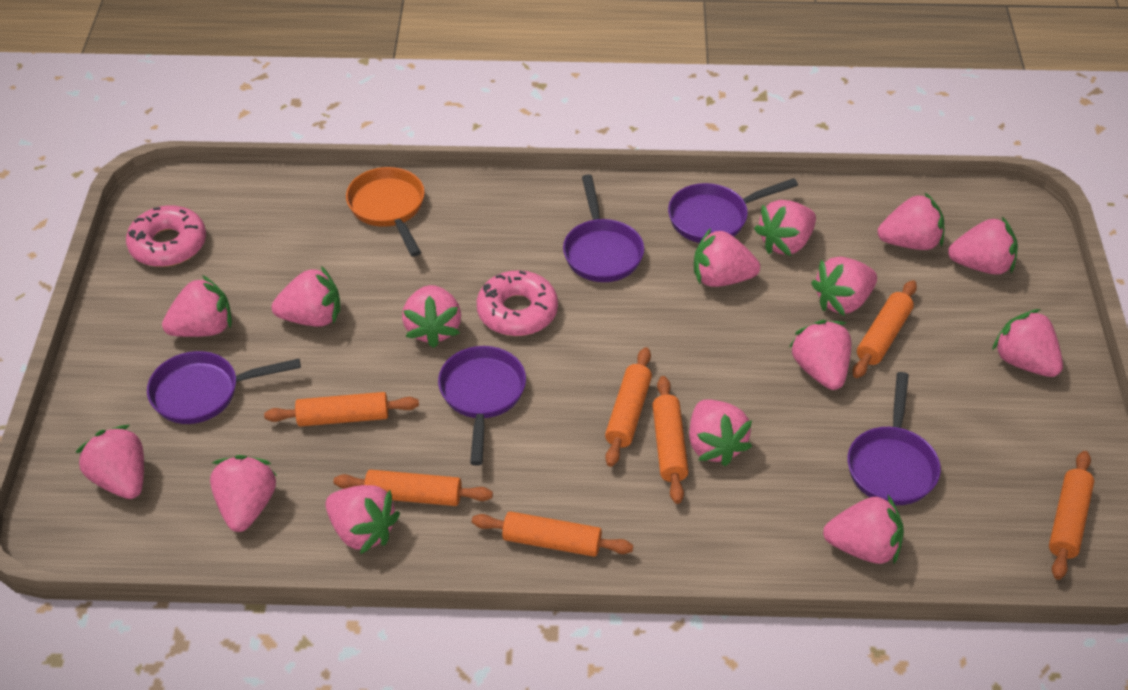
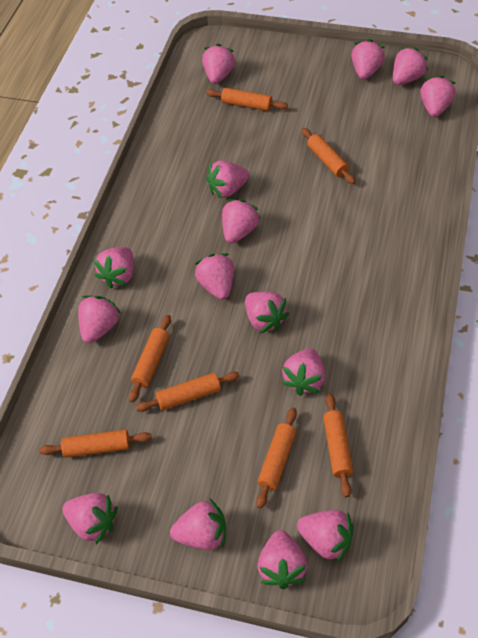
orange pan: [346,167,425,257] = 1 -> none = 0
pink donut: [126,205,206,267] [477,270,558,336] = 2 -> none = 0
purple pan: [147,351,301,424] [438,346,526,466] [563,174,644,282] [668,178,798,243] [848,372,941,505] = 5 -> none = 0

